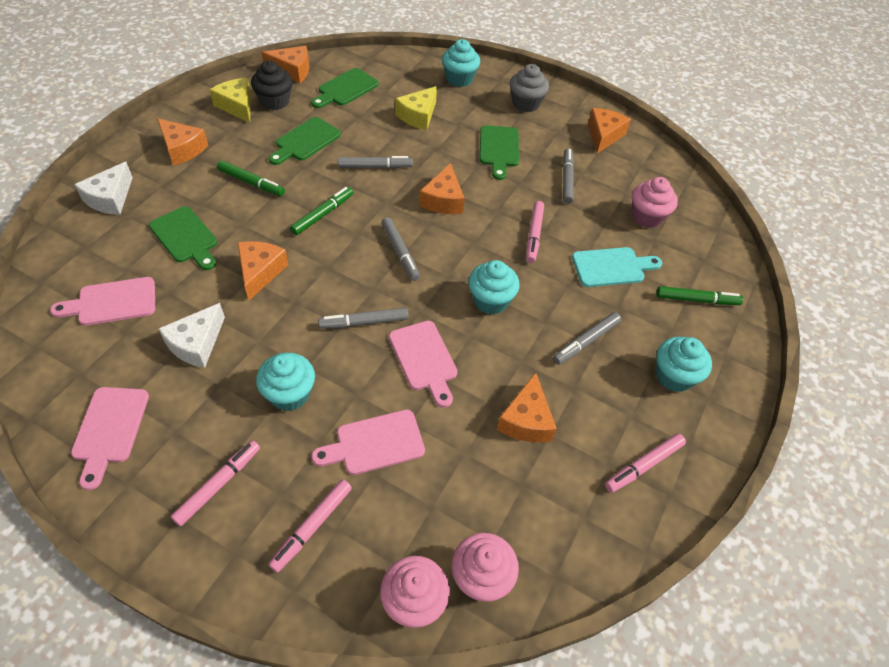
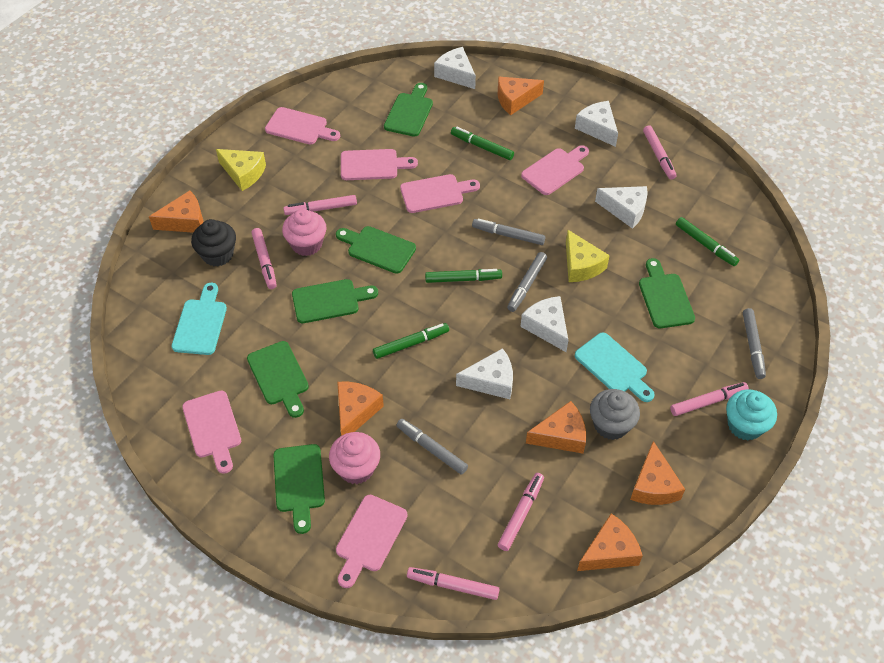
green cutting board: [149,206,217,270] [269,117,341,165] [311,68,379,108] [480,125,519,180] = 4 -> [247,341,309,418] [273,444,325,534] [292,279,378,323] [336,226,416,274] [384,83,433,137] [639,258,695,328] = 6
green marker: [217,161,285,196] [290,187,353,235] [656,286,743,305] = 3 -> [373,323,449,359] [425,269,502,283] [451,127,514,160] [676,217,739,266] = 4
grey marker: [318,308,409,329] [338,156,413,168] [381,217,420,281] [553,312,621,365] [563,148,574,204] = 5 -> [396,419,468,475] [472,219,545,245] [507,252,547,312] [743,308,766,379] = 4
pink cupcake: [380,556,450,628] [451,533,519,601] [632,177,678,228] = 3 -> [282,209,327,256] [329,432,380,484] = 2
pink cutting board: [50,277,155,326] [71,387,149,490] [311,410,425,475] [389,321,458,408] = 4 -> [182,390,241,474] [265,107,340,145] [336,495,407,588] [341,149,418,180] [400,174,480,213] [521,145,589,195] = 6
pink marker: [170,440,260,526] [268,479,352,573] [526,201,544,263] [605,433,686,493] = 4 -> [251,228,277,289] [283,195,357,215] [407,567,500,600] [498,473,544,551] [643,125,676,180] [670,382,749,416] = 6
turquoise cupcake: [256,353,315,411] [442,39,480,87] [468,260,520,314] [656,337,712,392] = 4 -> [726,389,777,441] = 1
turquoise cutting board: [572,247,662,287] = 1 -> [172,283,227,355] [575,333,655,402] = 2
white cheese: [74,162,133,215] [158,303,225,368] = 2 -> [434,47,476,89] [456,348,513,399] [521,296,568,352] [575,101,618,147] [595,186,648,229] = 5

